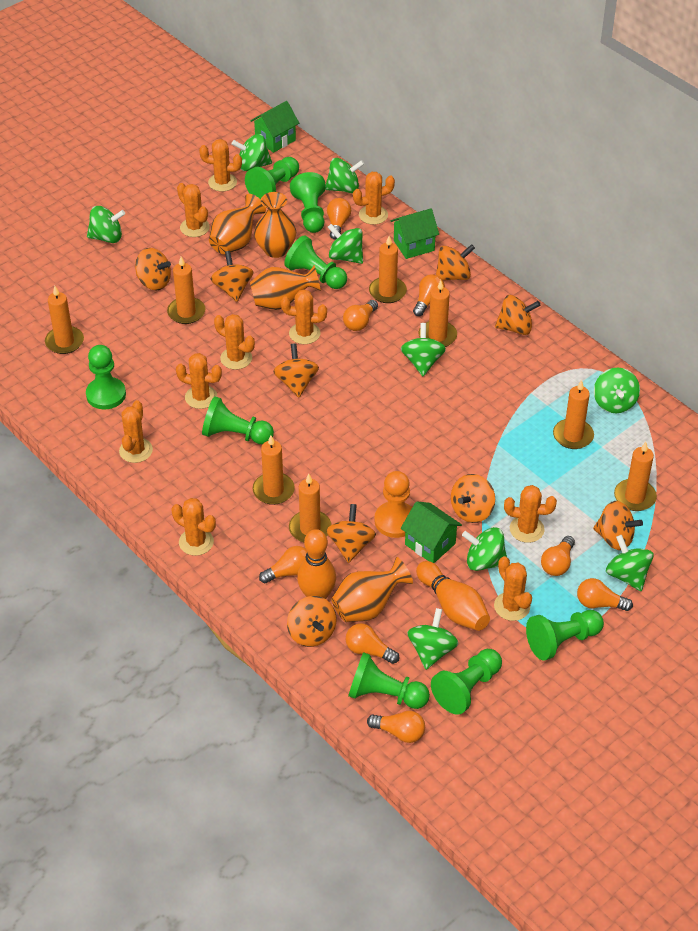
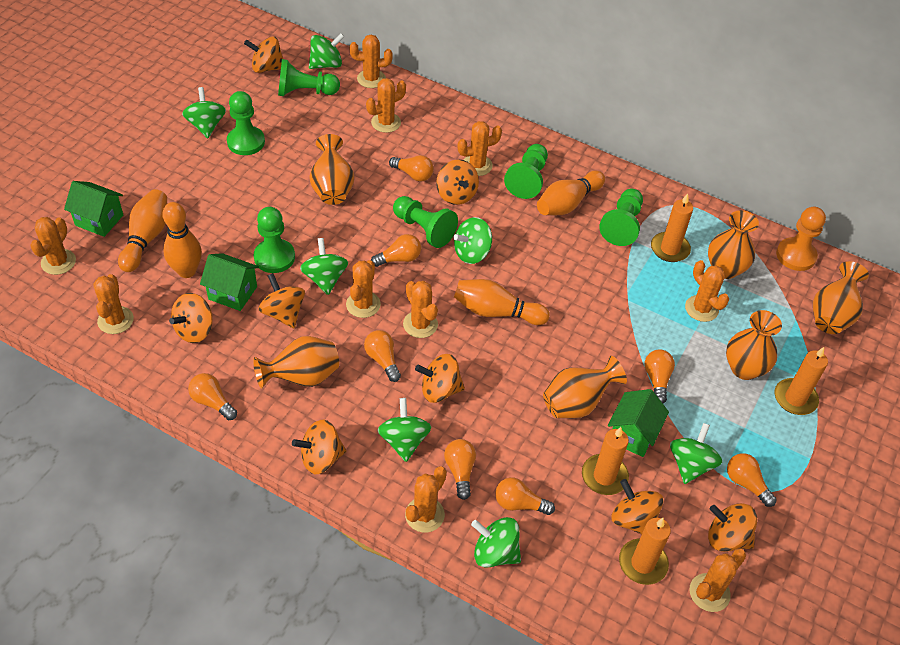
green pawn: [86,345,126,409] [202,396,274,444] [245,157,299,199] [284,235,347,289] [290,172,326,233] [348,652,430,709] [431,649,502,715] [526,610,604,661] = 8 -> [227,91,265,155] [254,207,295,273] [278,59,340,96] [393,196,458,248] [504,144,548,199] [599,188,643,246] = 6
green spinning top: [87,206,125,243] [232,134,272,171] [325,158,364,193] [328,224,363,264] [400,323,446,376] [407,608,459,670] [462,527,507,571] [594,367,640,413] [606,535,654,591] = 9 -> [182,87,226,138] [300,238,348,295] [309,33,344,69] [377,398,431,462] [453,217,492,264] [471,517,521,567] [670,423,722,484] = 7
orange bowling pin: [297,529,336,599] [416,561,490,631] = 2 -> [118,189,167,272] [162,202,202,278] [454,279,550,325] [537,171,605,215] = 4
orange candle: [45,286,84,354] [167,256,205,324] [252,435,295,505] [289,474,332,542] [369,236,407,303] [418,280,457,347] [553,380,594,449] [614,442,657,511] = 8 -> [582,427,629,495] [619,518,671,585] [651,193,693,262] [775,347,828,415] = 4
orange spinning top: [135,248,171,290] [211,251,253,302] [273,343,319,398] [287,596,337,647] [326,504,376,563] [436,244,475,280] [451,474,495,523] [495,295,540,335] [593,501,643,550] = 9 -> [169,293,213,343] [244,36,283,73] [259,273,305,328] [292,420,346,474] [415,354,465,403] [436,159,479,205] [611,479,664,534] [708,503,757,552] = 8
orange vase: [209,194,266,254] [250,265,321,310] [254,192,296,258] [331,557,413,622] = 4 -> [253,336,339,389] [309,134,354,205] [543,356,627,418] [708,210,759,279] [726,310,782,380] [813,261,869,334] = 6

